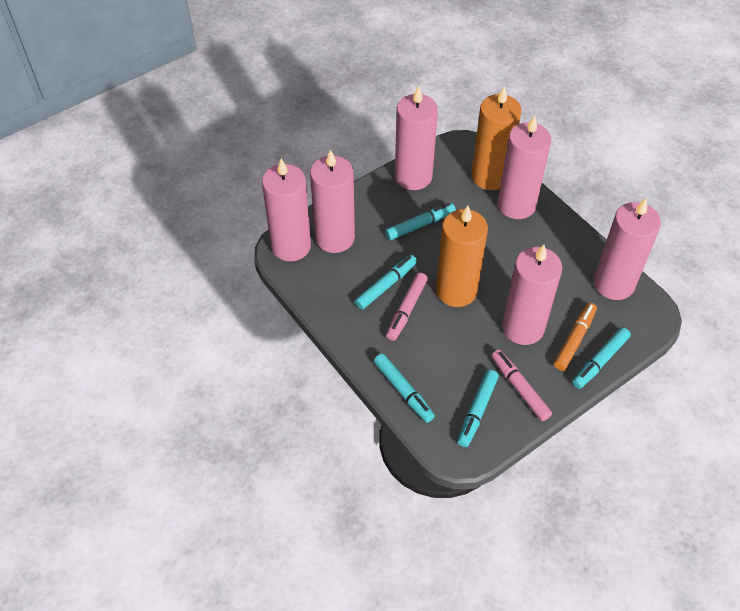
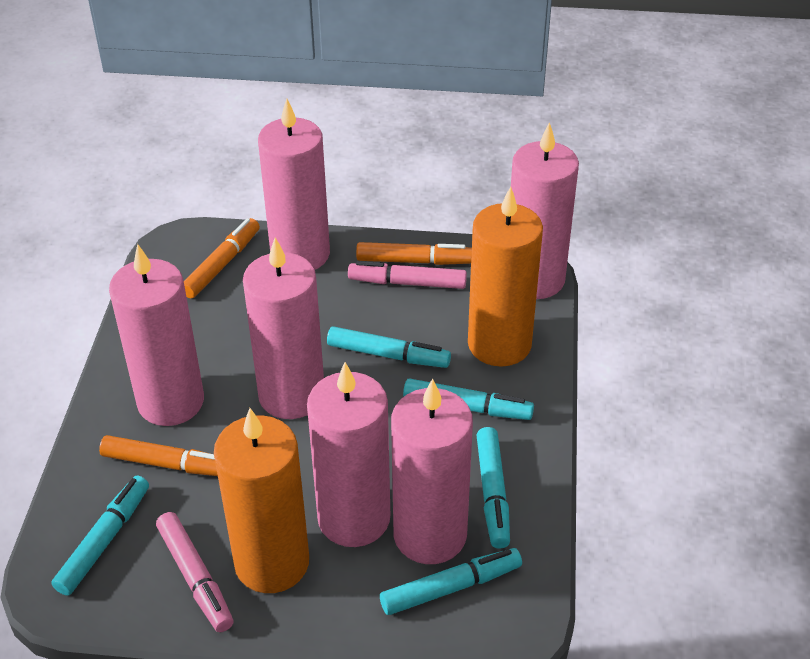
orange marker: [554,303,597,371] = 1 -> [99,435,218,476] [184,218,260,298] [356,242,472,265] = 3

